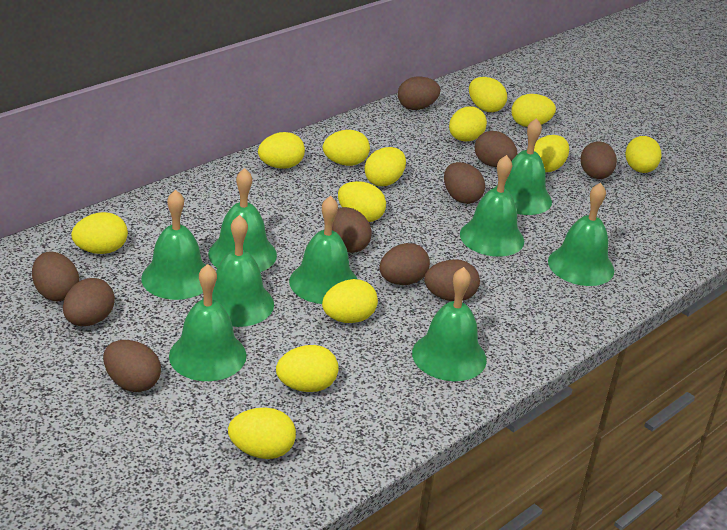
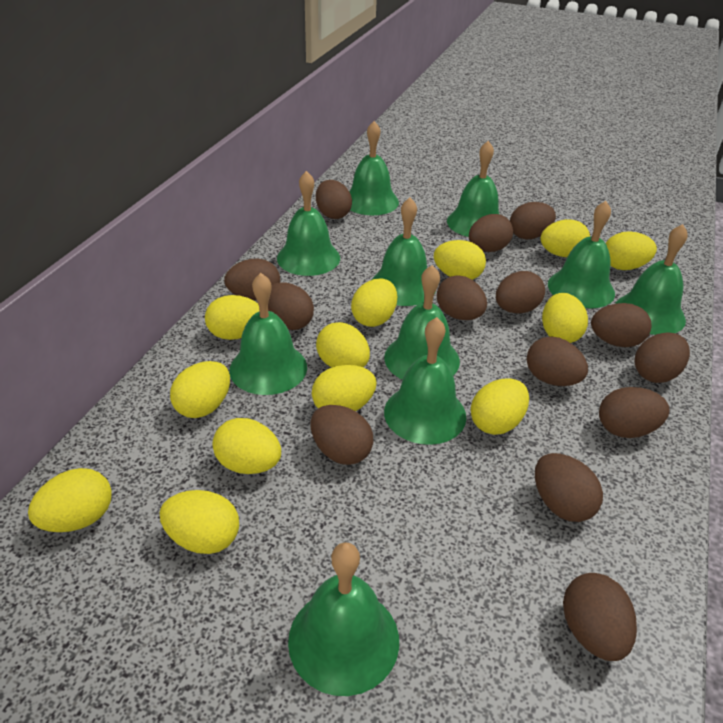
brown egg: [32,251,79,301] [63,278,115,326] [103,340,161,392] [332,207,372,253] [379,243,430,285] [398,77,440,110] [424,259,480,301] [444,162,485,204] [475,131,517,167] [580,141,617,179] = 10 -> [224,259,280,300] [268,283,314,330] [311,405,373,465] [316,180,352,219] [437,275,487,320] [469,214,513,252] [496,271,545,314] [510,202,556,239] [527,337,588,386] [535,453,603,522] [563,573,637,661] [591,303,651,347] [599,387,670,438] [635,332,690,383] = 14
green bell: [141,190,206,300] [169,264,247,381] [202,215,274,327] [208,168,277,272] [289,196,357,304] [412,267,487,381] [460,155,524,257] [494,118,552,215] [548,183,614,286] = 9 -> [229,273,307,395] [277,171,340,276] [288,542,399,696] [349,121,399,215] [372,198,436,306] [384,265,460,380] [384,317,466,445] [447,141,499,237] [548,201,615,308] [615,224,687,335] = 10

